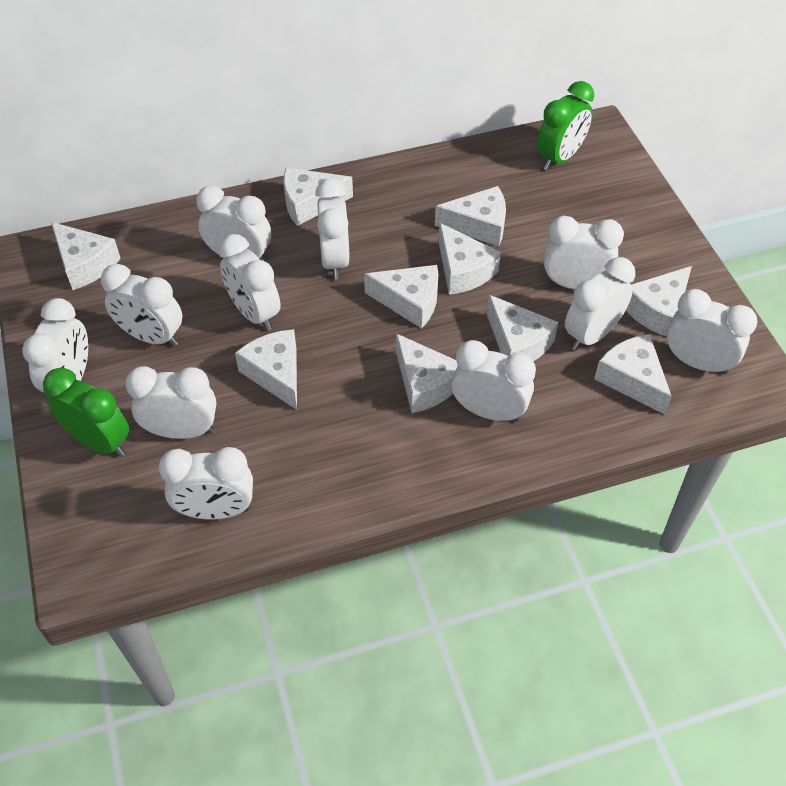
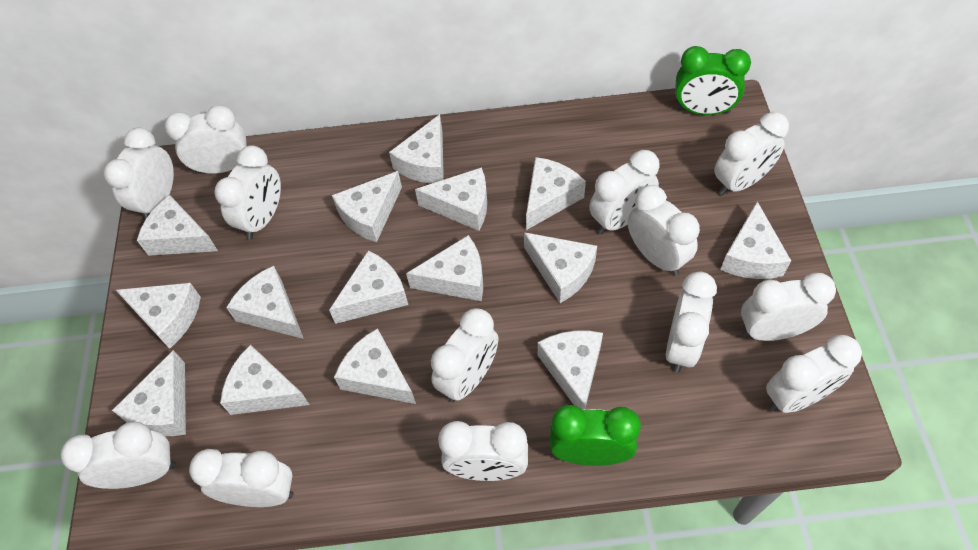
white cheese: [51,222,121,290] [235,329,297,410] [284,168,353,226] [364,265,438,329] [396,333,458,413] [435,186,506,246] [439,223,501,295] [486,295,558,361] [594,334,672,415] [626,266,692,337] = 10 -> [112,350,186,436] [116,283,201,349] [137,195,218,256] [220,345,309,415] [226,266,304,339] [329,250,408,324] [332,171,402,242] [334,328,416,404] [389,114,444,184] [406,235,483,301] [415,167,487,231] [524,232,597,303] [526,157,586,230] [538,330,603,410] [720,201,791,279] = 15
white clock: [23,298,88,393] [101,264,183,347] [125,366,216,439] [159,447,253,520] [196,186,271,262] [218,234,281,331] [315,179,350,280] [452,340,536,422] [544,216,624,289] [565,257,635,351] [667,289,758,375] = 11 -> [61,421,176,489] [104,128,174,221] [165,105,247,174] [189,449,293,507] [215,145,281,239] [431,308,498,402] [438,421,528,481] [589,150,660,234] [628,185,700,275] [666,272,717,372] [714,112,789,195] [741,273,836,341] [766,335,862,413] = 13

